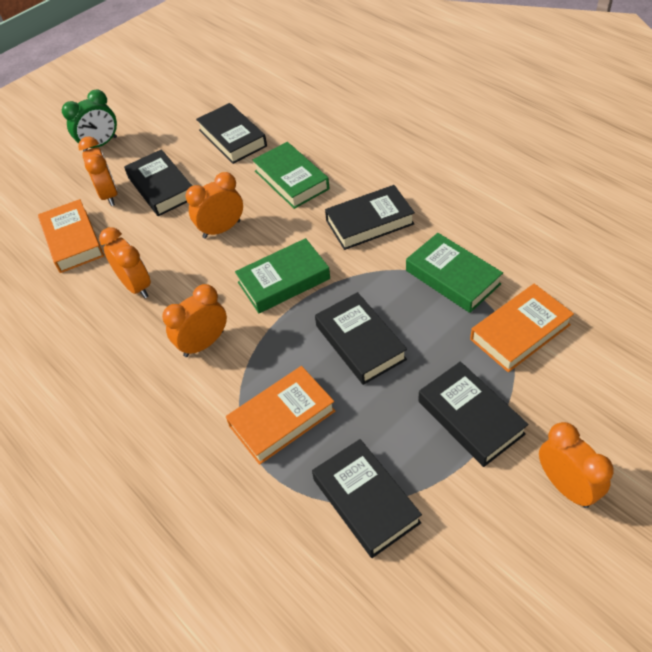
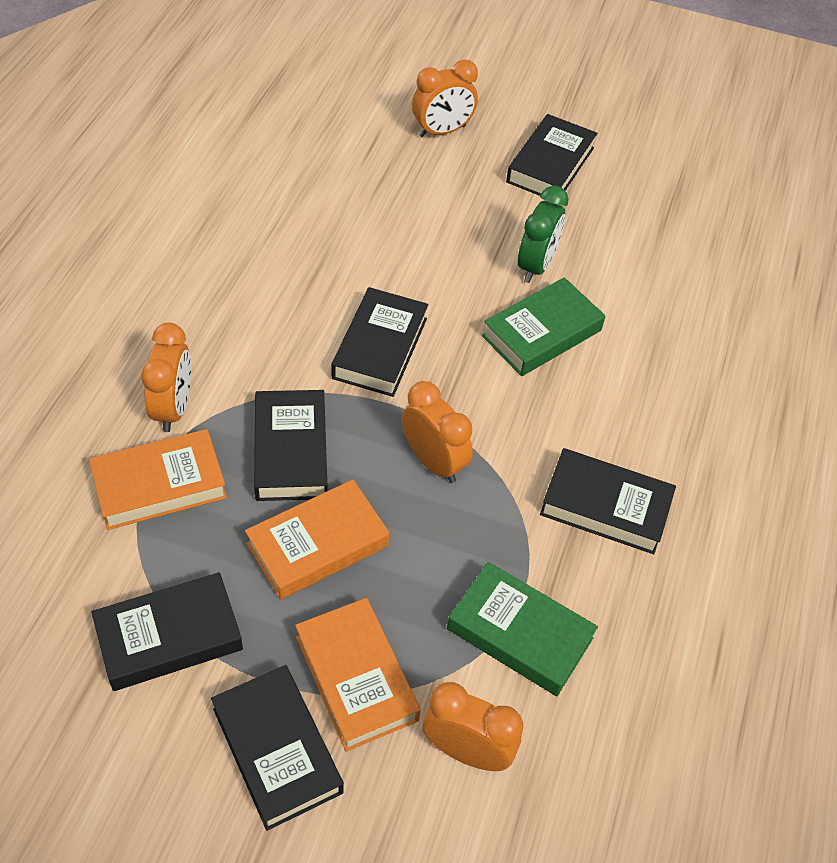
green book: [235,238,330,313] [253,142,329,209] [406,233,503,313] = 3 -> [447,562,598,696] [482,277,605,376] = 2
orange clock: [78,136,118,206] [99,227,151,298] [162,284,227,357] [186,172,243,239] [539,422,614,508] = 5 -> [141,323,191,432] [402,381,473,483] [412,59,478,137] [423,682,523,771] = 4

